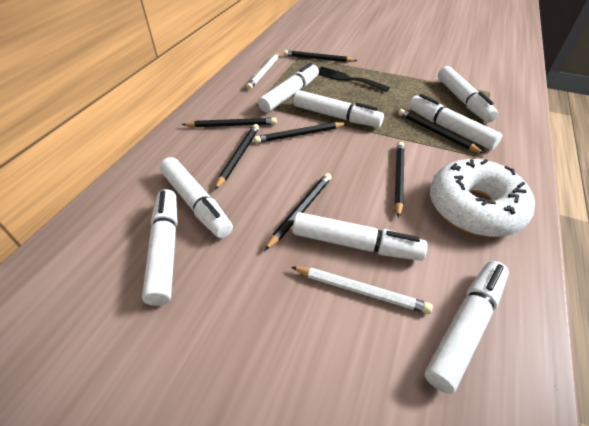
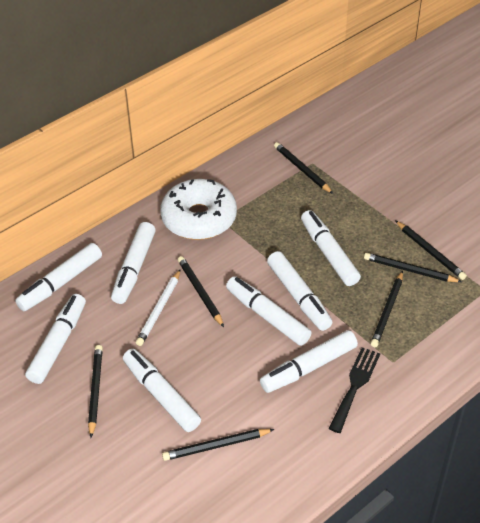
white pencil: [246,52,280,90] [291,267,433,314] = 2 -> [136,269,181,346] = 1

